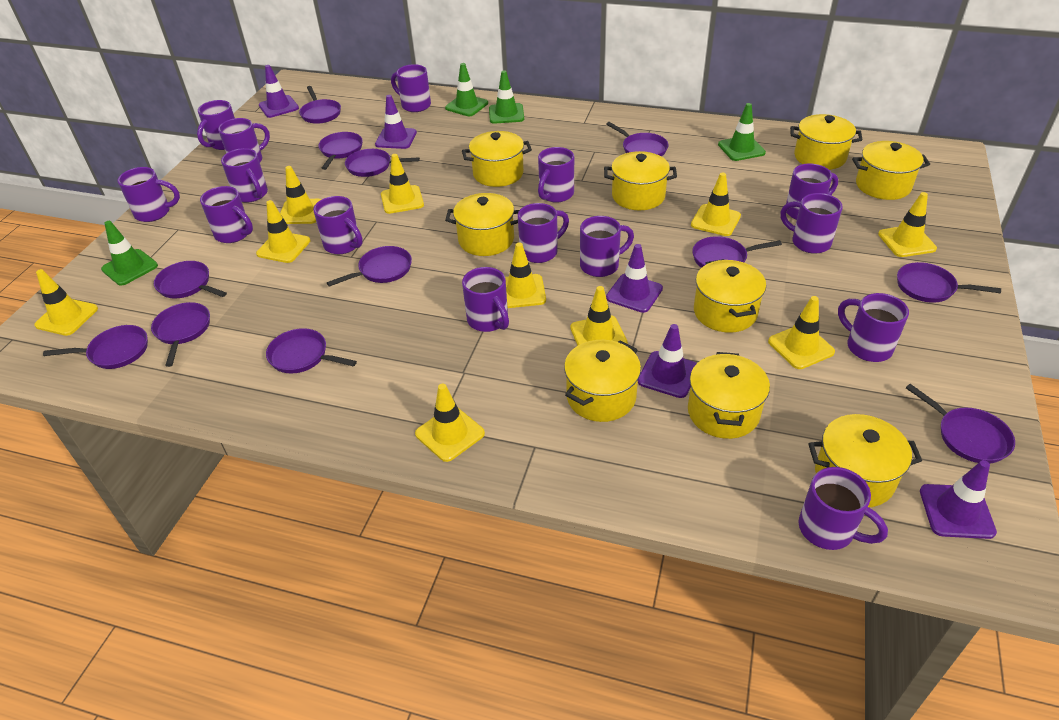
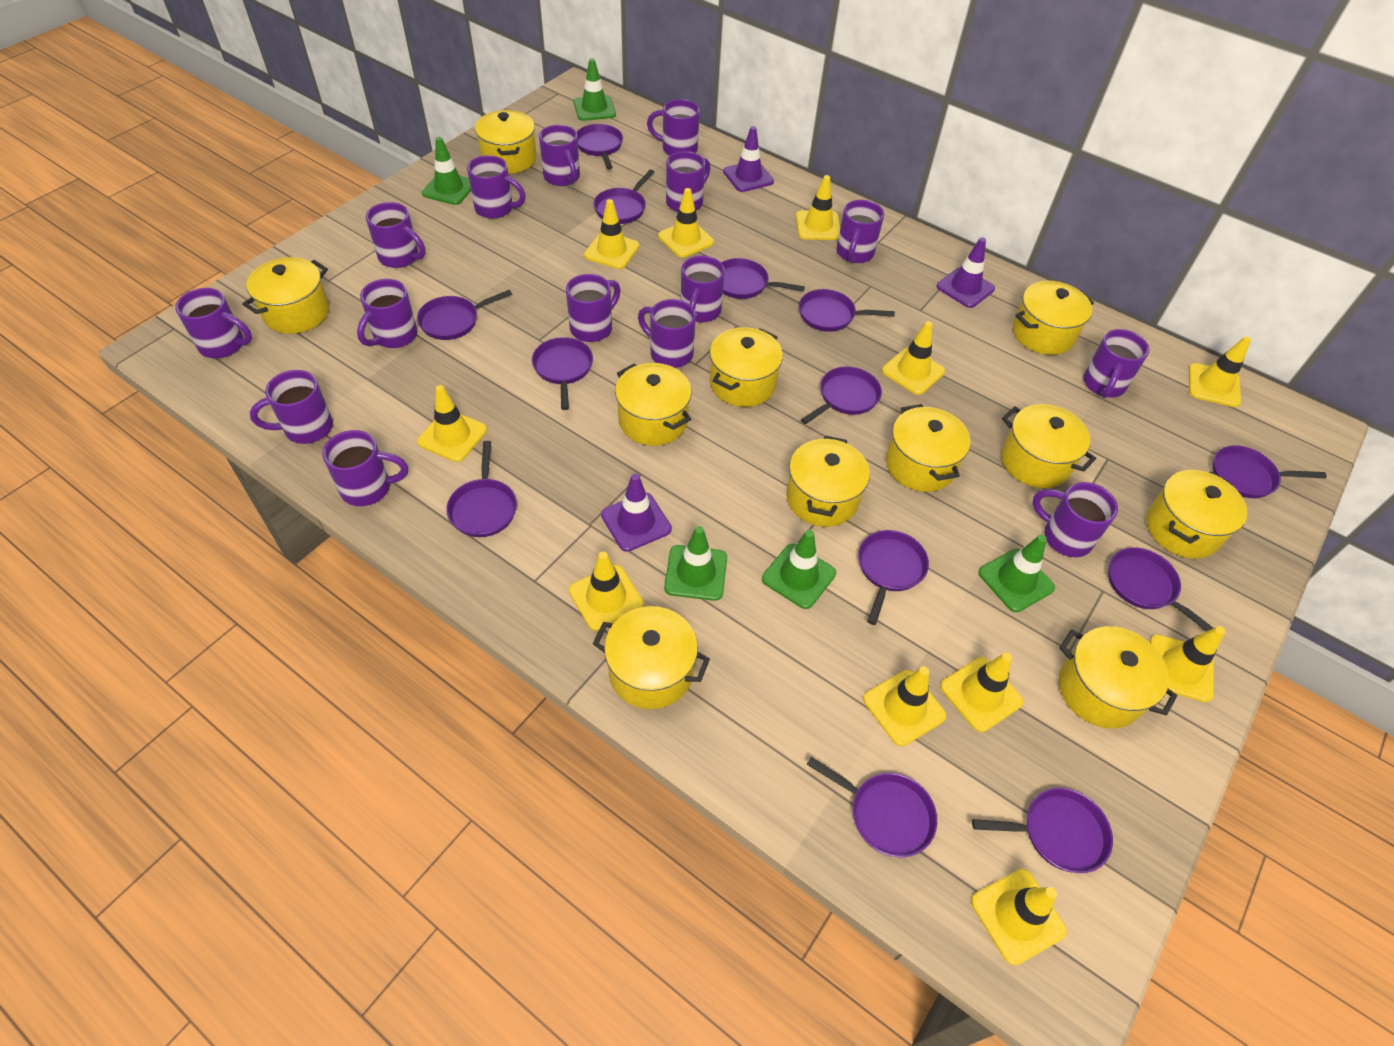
green traffic cone: [101,221,158,286] [445,63,488,116] [489,71,524,124] [718,103,766,161] = 4 -> [422,137,471,205] [573,58,616,121] [664,526,727,601] [762,530,836,609] [979,535,1055,612] = 5
purple pan: [43,325,148,369] [151,302,210,367] [154,261,227,299] [266,328,357,373] [299,86,341,124] [318,132,363,170] [327,246,412,287] [345,149,420,177] [606,122,669,157] [692,236,782,268] [897,262,1001,303] [906,384,1015,464] = 12 -> [417,290,512,340] [446,441,517,537] [532,337,593,410] [577,124,623,169] [594,169,654,224] [721,258,805,299] [799,289,895,332] [801,366,882,424] [807,757,937,857] [858,530,929,625] [972,788,1113,873] [1108,547,1213,631] [1212,445,1327,498] = 13
purple traffic cone: [259,65,299,118] [375,95,417,149] [606,244,663,313] [638,324,697,398] [920,460,997,539] = 5 -> [601,474,672,552] [723,126,774,192] [937,237,995,308] = 3
yellow pot: [445,193,519,256] [462,131,532,187] [564,340,641,422] [604,151,677,210] [688,352,770,439] [694,259,766,333] [790,114,862,170] [808,414,922,507] [852,141,930,200] = 9 -> [242,257,329,334] [475,110,536,174] [593,606,710,709] [615,363,692,446] [710,327,783,407] [786,435,870,527] [886,404,971,492] [1001,404,1096,488] [1013,281,1094,355] [1059,626,1177,728] [1147,470,1248,559] = 11
yellow traffic cone: [34,269,98,336] [256,200,310,263] [280,166,322,224] [381,154,424,214] [415,384,485,462] [505,242,546,308] [570,286,628,346] [691,172,741,236] [768,296,835,369] [878,192,937,257] = 10 -> [417,385,487,462] [569,552,644,631] [584,199,639,269] [658,188,714,258] [796,175,840,240] [863,666,946,746] [882,321,945,395] [940,653,1024,732] [971,869,1067,966] [1150,626,1225,703] [1189,336,1251,407] = 11

